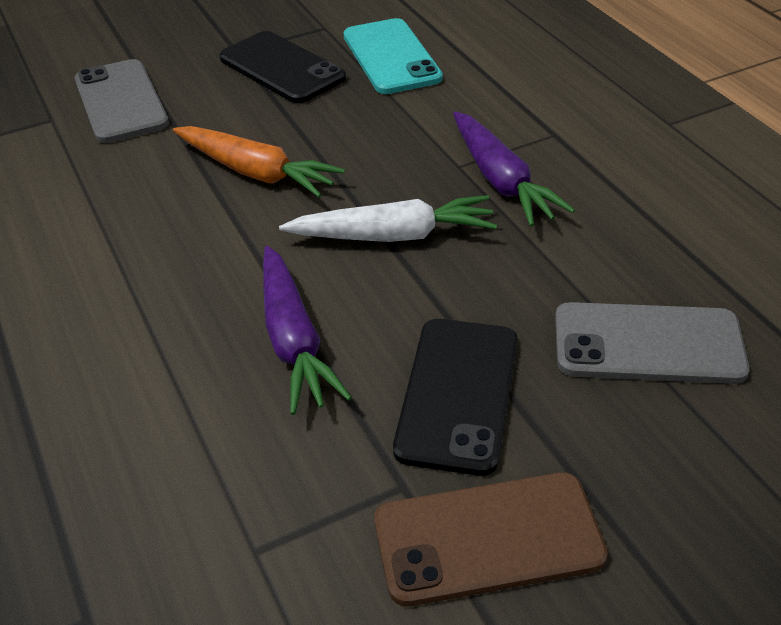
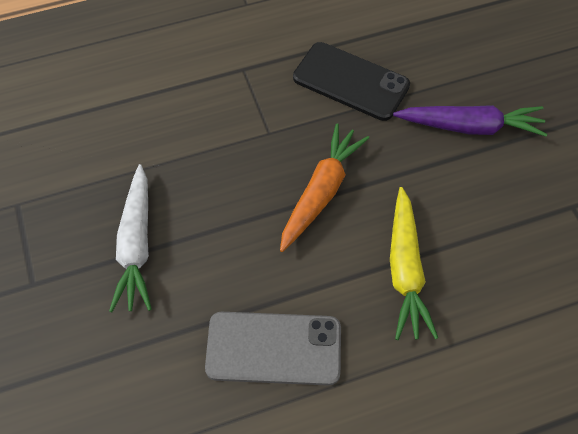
black phone: [220,31,346,103] [393,319,517,476] = 2 -> [293,42,410,121] = 1
brown phone: [374,472,608,606] = 1 -> none = 0
grey phone: [74,59,169,143] [555,302,750,384] = 2 -> [205,312,341,385] = 1
purple carrot: [263,246,352,415] [453,111,575,227] = 2 -> [393,105,547,137] = 1
turquoise phone: [343,18,443,94] = 1 -> none = 0
yellow carrot: none = 0 -> [390,187,438,340] = 1

